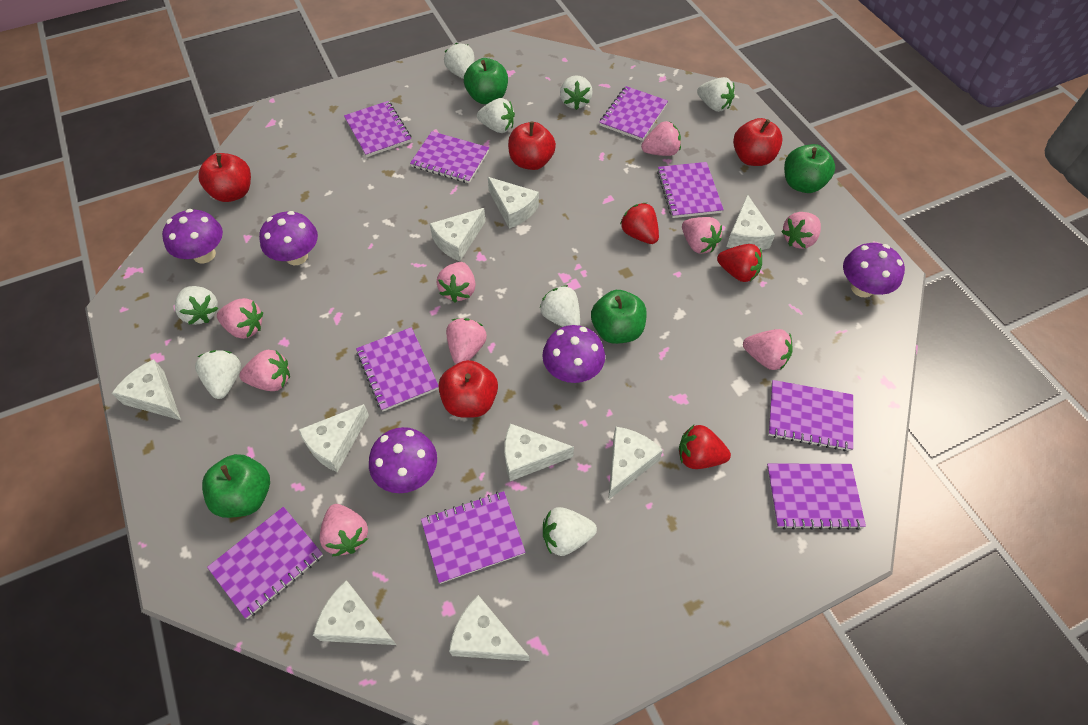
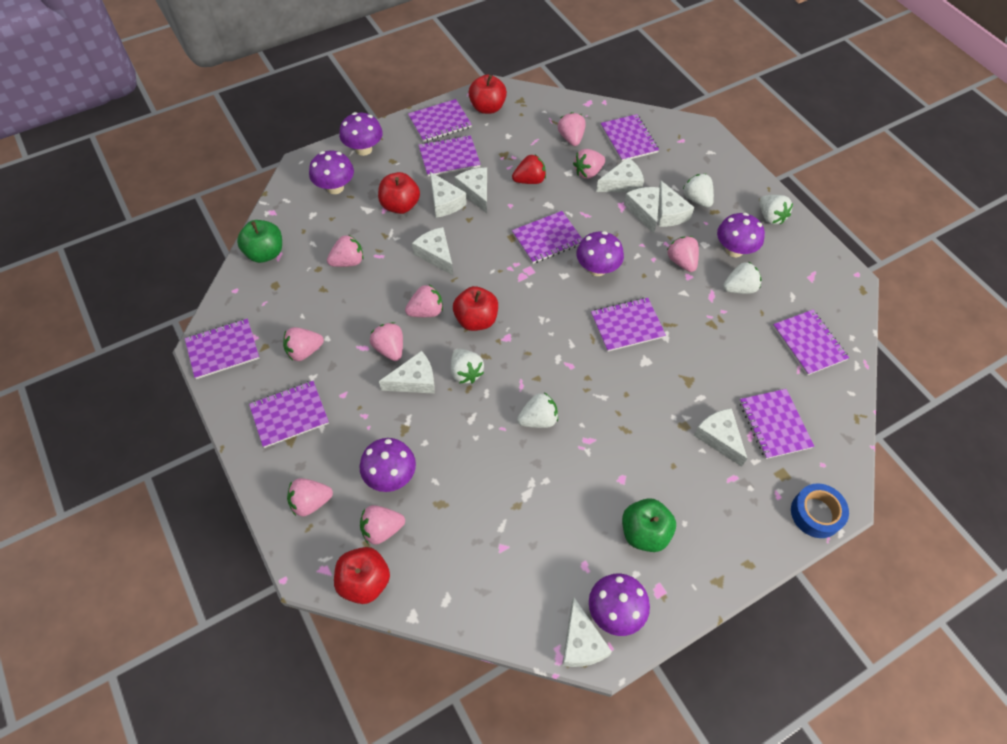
blue tape: none = 0 -> [791,483,849,538] = 1
green apple: [202,454,270,518] [464,58,508,104] [591,290,647,344] [784,144,835,193] = 4 -> [237,220,282,263] [622,498,676,552] = 2
purple mushroom: [162,209,223,263] [259,211,318,265] [369,427,437,493] [542,325,605,383] [843,243,905,298] = 5 -> [309,150,354,194] [339,112,383,156] [360,438,416,492] [576,231,624,276] [589,573,650,636] [717,213,765,257] = 6
red strawberry: [620,203,659,244] [679,425,731,469] [717,244,762,282] = 3 -> [512,155,546,184] = 1
white strawberry: [175,286,219,325] [195,350,241,399] [444,43,475,79] [477,98,515,133] [540,285,580,327] [543,507,597,556] [560,75,593,110] [697,77,735,112] = 8 -> [451,349,484,384] [517,393,558,428] [682,174,714,208] [723,262,761,294] [759,195,793,225] = 5

